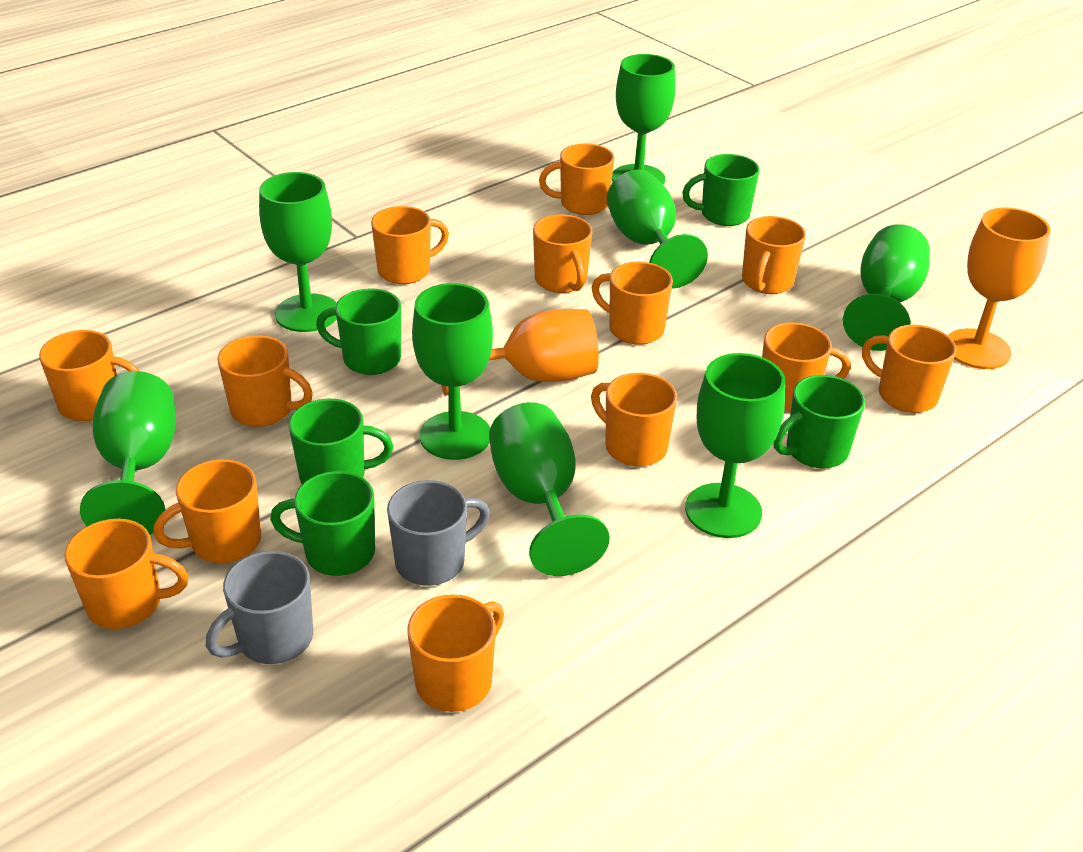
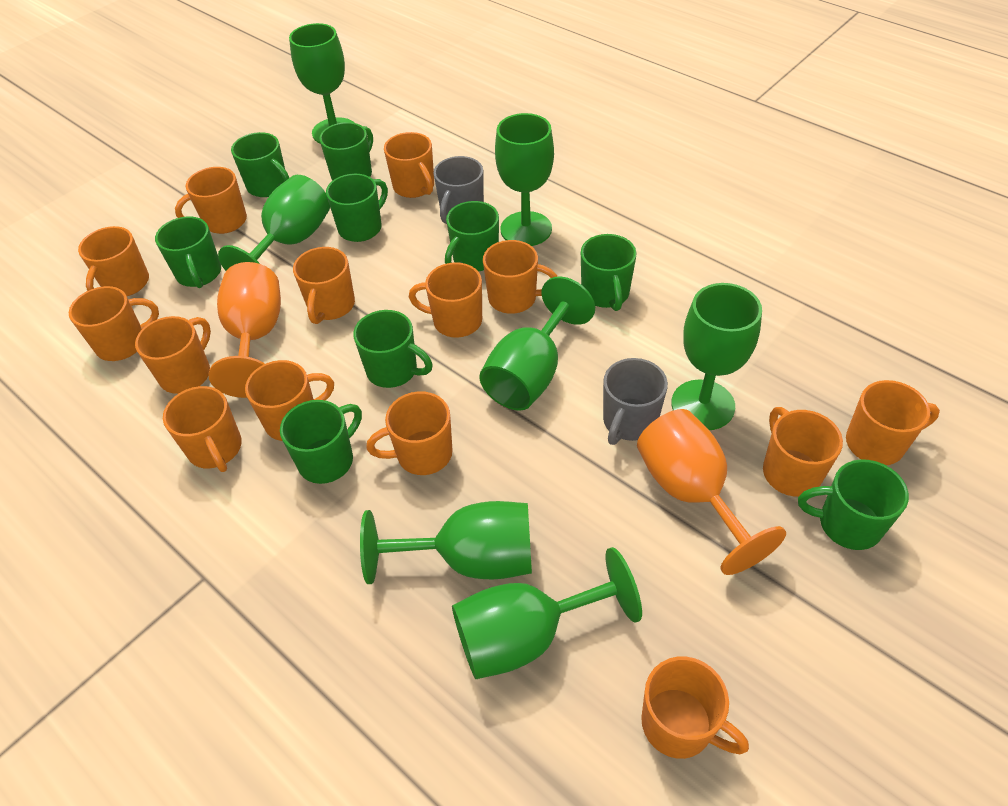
green goblet: [80,371,176,535] [259,172,337,332] [412,283,493,460] [489,402,610,576] [607,170,708,289] [612,54,675,185] [685,353,785,538] [843,224,930,351] = 8 -> [218,175,330,271] [289,23,354,143] [360,501,532,584] [452,547,642,679] [479,276,595,411] [495,113,554,246] [671,283,762,430] = 7
green mug: [270,471,375,576] [289,399,393,484] [316,288,401,375] [682,154,760,226] [774,375,865,469] = 5 -> [155,216,221,288] [231,132,289,197] [280,400,362,484] [319,122,373,181] [326,174,388,242] [353,310,433,388] [445,201,499,271] [581,234,637,311] [798,459,909,550] = 9
orange mug: [39,330,140,421] [64,519,188,629] [153,459,261,563] [218,335,313,427] [371,206,449,284] [407,594,504,712] [533,214,593,293] [539,143,614,215] [591,373,677,467] [592,262,673,345] [742,216,806,294] [762,322,851,411] [862,325,957,413] = 13 -> [69,286,159,361] [78,226,149,296] [135,316,211,394] [163,386,242,472] [175,167,247,234] [245,360,334,441] [293,247,355,324] [366,391,452,475] [384,132,434,198] [409,263,482,338] [483,240,557,314] [641,657,749,759] [763,407,843,497] [846,380,940,465] = 14

